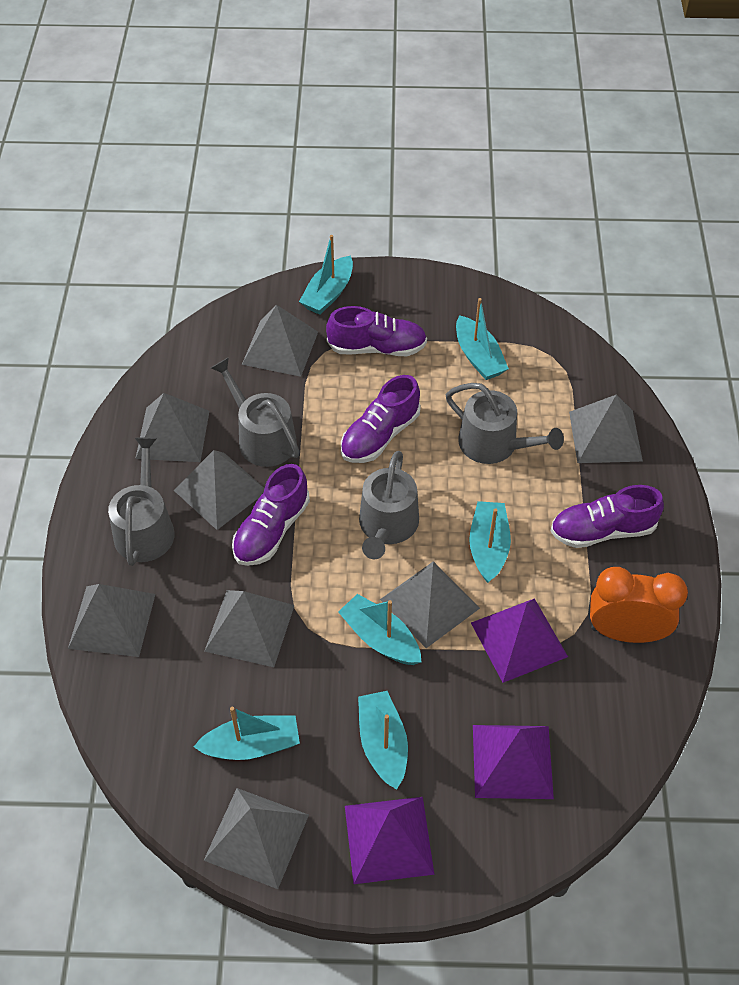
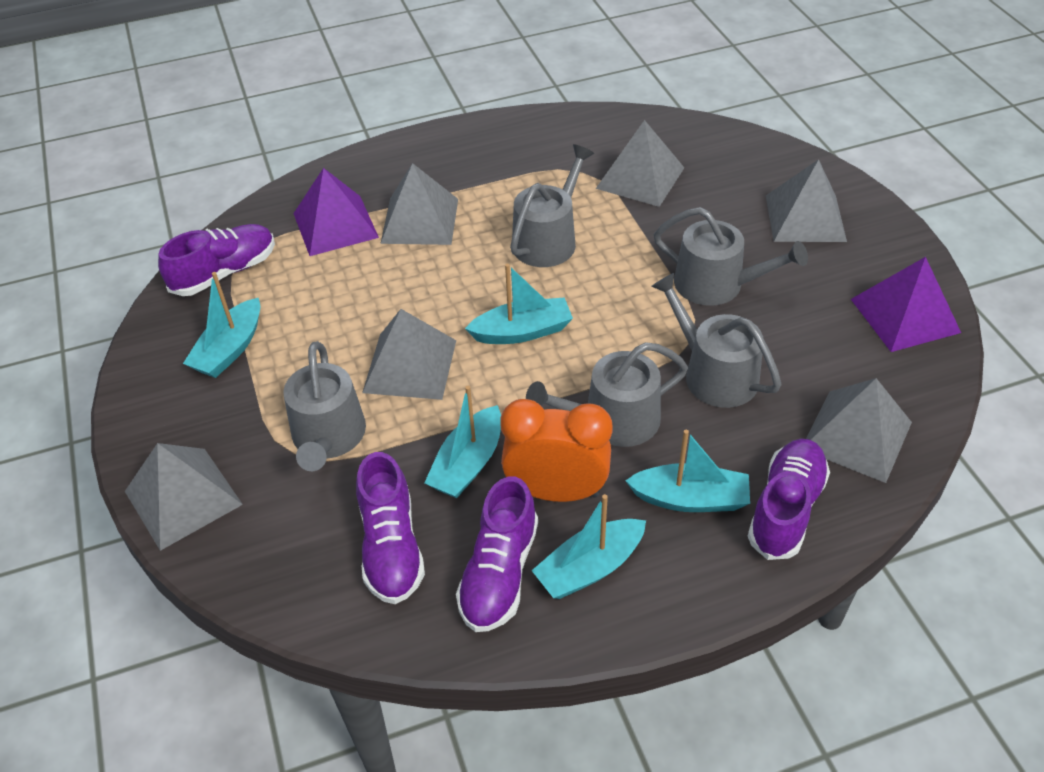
grey pyramid: [68,584,155,657] [135,393,209,462] [174,450,265,530] [203,788,309,889] [204,590,295,667] [242,305,318,377] [380,561,480,648] [569,395,643,463] = 8 -> [125,443,243,551] [362,309,456,400] [380,163,458,245] [596,120,684,207] [766,159,847,242] [806,378,912,483] = 6
grey watering can: [108,438,175,566] [211,357,300,467] [359,451,419,559] [446,383,564,464] = 4 -> [283,341,366,471] [510,144,594,267] [526,342,688,447] [651,273,781,408] [654,207,808,306] = 5
purple pyramid: [345,797,434,884] [471,598,568,683] [473,725,554,799] = 3 -> [293,168,379,256] [851,257,961,352] = 2
turquoise boat: [194,707,300,760] [299,235,353,315] [338,594,422,665] [358,691,408,790] [456,298,509,380] [469,501,511,583] = 6 -> [183,272,261,378] [424,386,501,498] [465,264,573,344] [531,494,646,599] [625,430,750,512] = 5

